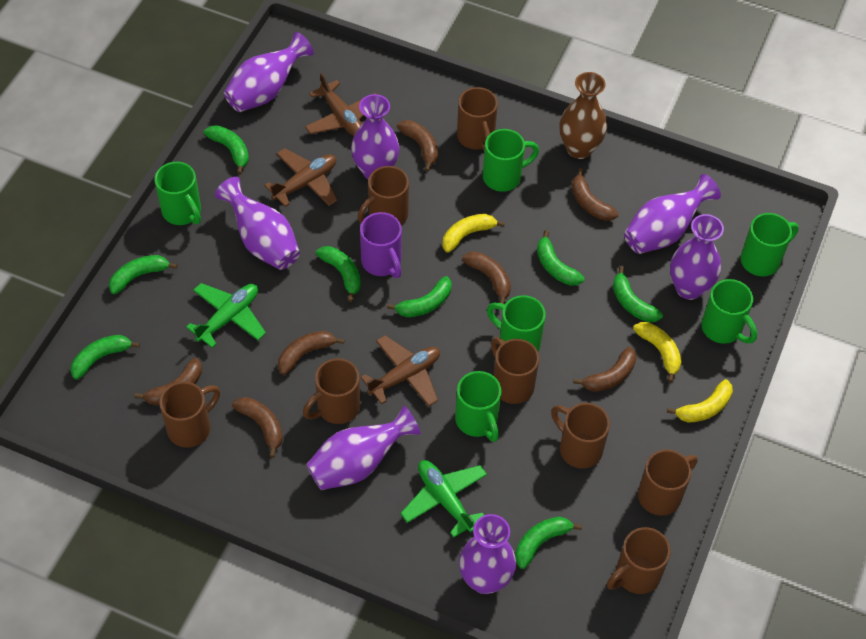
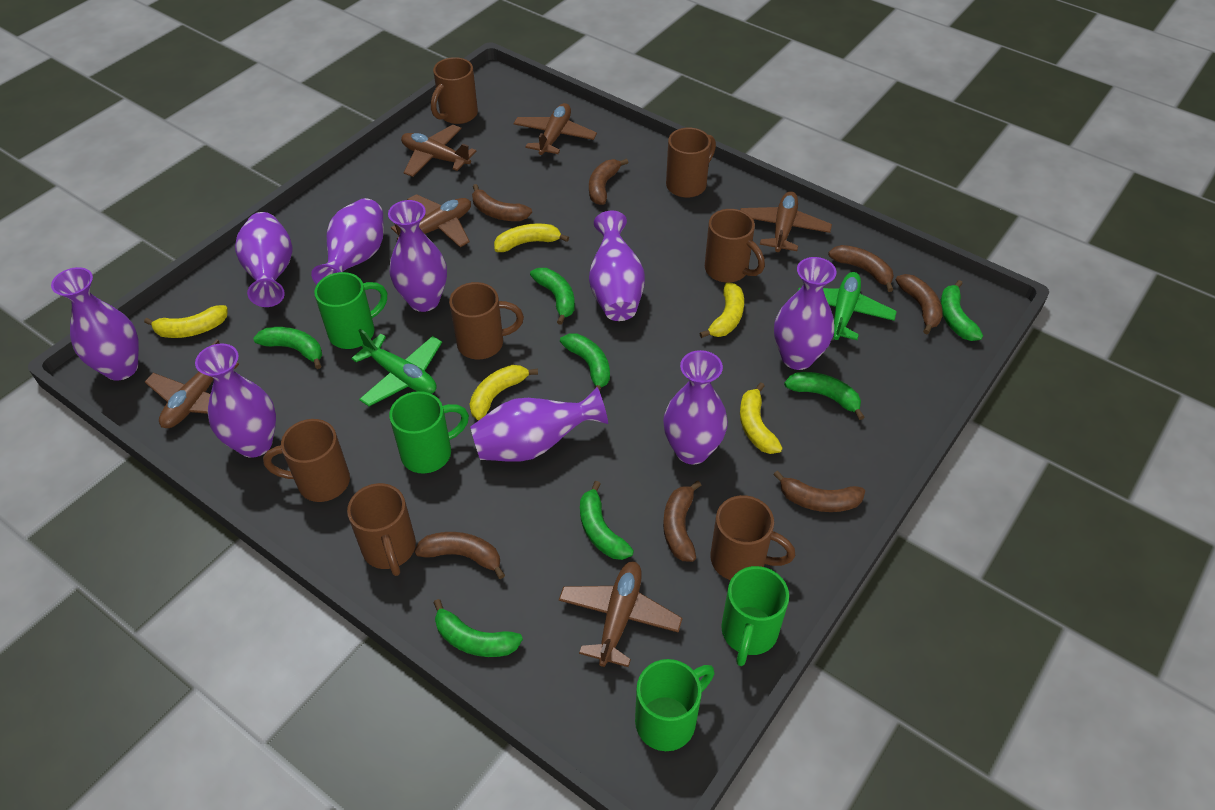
brown mug: [159,381,220,448] [303,358,360,424] [358,166,409,225] [457,87,498,151] [491,337,539,404] [551,403,610,469] [607,527,671,594] [638,449,698,516] = 8 -> [263,419,350,502] [347,483,416,576] [431,57,478,124] [449,282,524,359] [666,128,716,198] [705,209,765,283] [710,495,795,580] = 7
brown plane: [264,148,337,207] [305,73,376,136] [361,335,440,406] = 3 -> [145,339,239,428] [391,194,471,247] [401,125,476,177] [513,103,597,158] [559,562,682,667] [740,191,832,254] = 6
brown vase: [560,72,607,159] = 1 -> none = 0
green banana: [70,335,140,380] [109,255,178,294] [204,125,249,174] [316,246,361,302] [387,276,451,317] [515,517,582,569] [537,230,585,286] [613,266,663,322] = 8 -> [253,327,322,369] [433,599,523,657] [530,268,575,325] [560,333,610,391] [580,481,634,560] [784,372,864,420] [940,280,983,341] = 7
green mug: [155,162,201,225] [455,371,501,442] [483,129,539,192] [487,295,546,351] [701,279,757,344] [740,213,799,276] = 6 -> [314,272,387,349] [389,391,469,474] [635,659,714,751] [721,566,789,666] = 4
purple mug: [360,212,402,278] = 1 -> none = 0
purple vase: [215,177,300,270] [224,32,314,112] [306,406,421,490] [351,94,400,179] [459,514,516,594] [624,174,721,254] [670,214,724,300] = 7 -> [51,267,139,381] [195,344,276,458] [235,212,292,307] [311,198,384,285] [388,200,447,312] [470,387,608,462] [589,210,645,321] [663,350,728,465] [774,257,837,370] = 9
yellow banana: [443,214,505,253] [633,322,681,383] [667,379,733,423] = 3 -> [144,305,228,338] [470,365,538,420] [494,223,569,252] [699,282,744,338] [740,382,783,454] = 5

